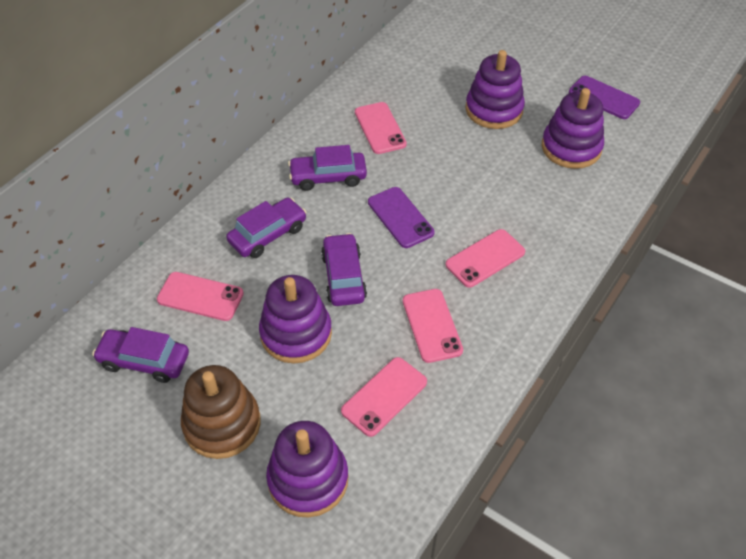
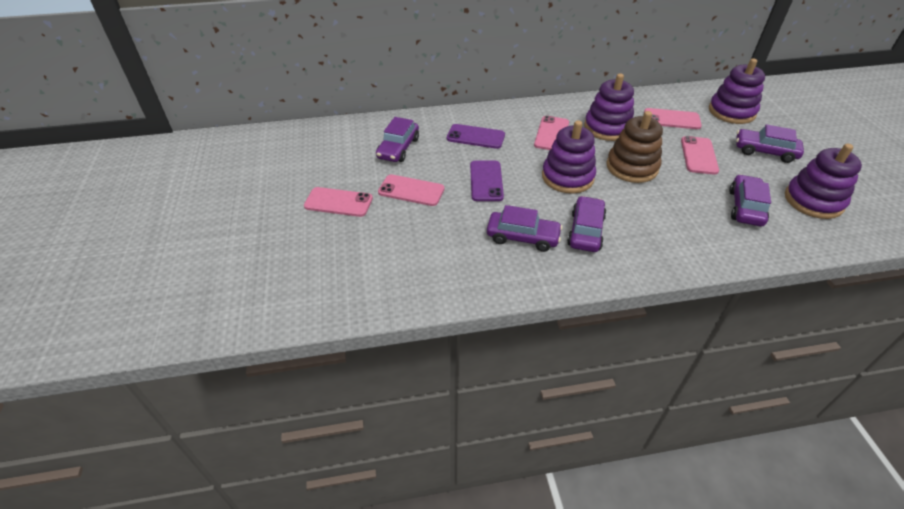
purple car: [92,327,189,383] [226,198,307,258] [288,145,367,191] [321,233,367,306] = 4 -> [376,117,419,162] [487,205,562,252] [567,196,607,252] [729,174,771,226] [736,124,804,163] = 5

